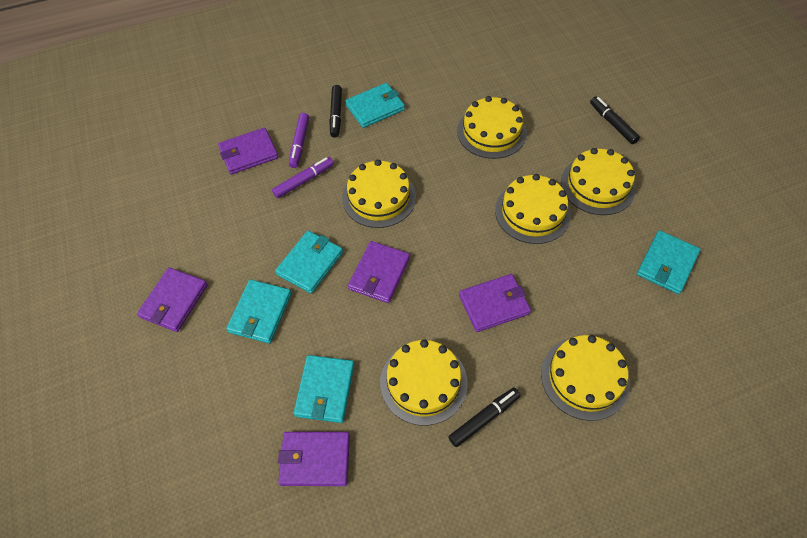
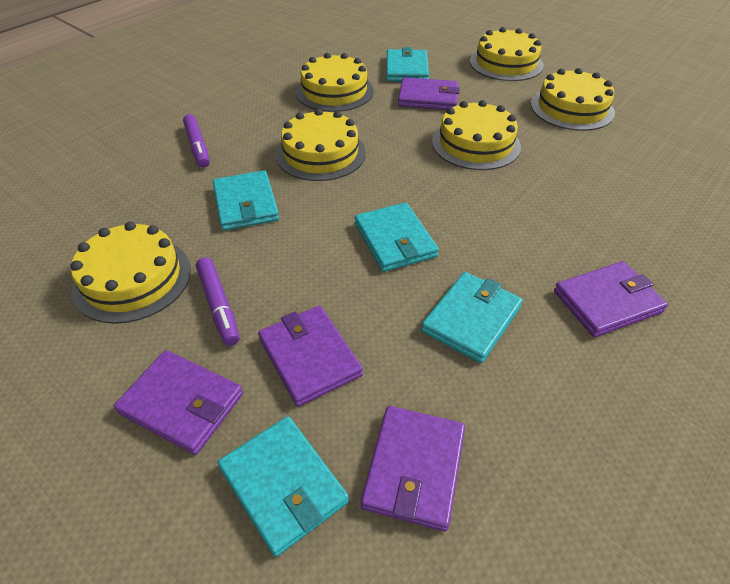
black marker: [329,85,342,138] [448,388,521,447] [590,96,640,144] = 3 -> none = 0

